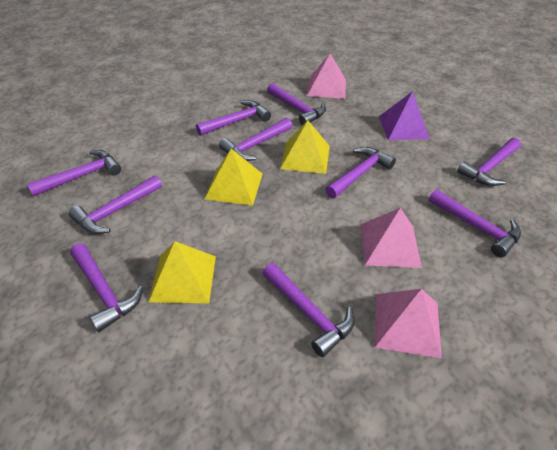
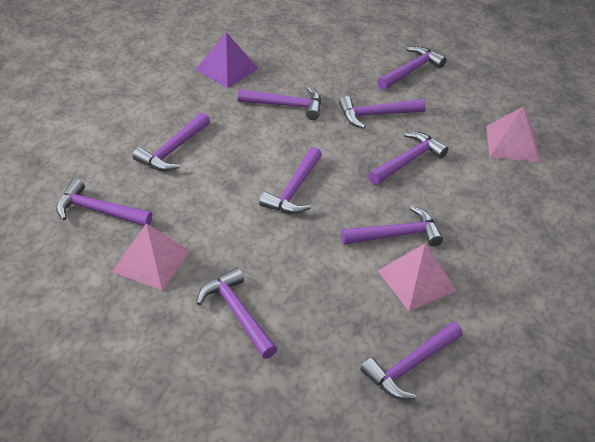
yellow pyramid: [149,241,216,303] [205,149,263,206] [280,121,330,174] = 3 -> none = 0

